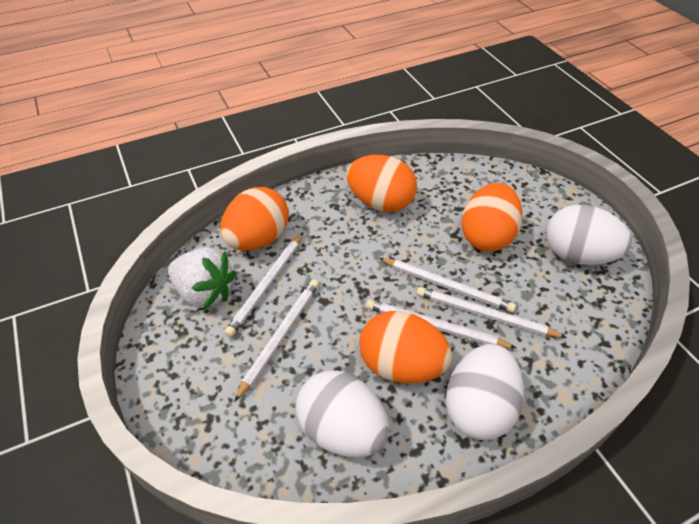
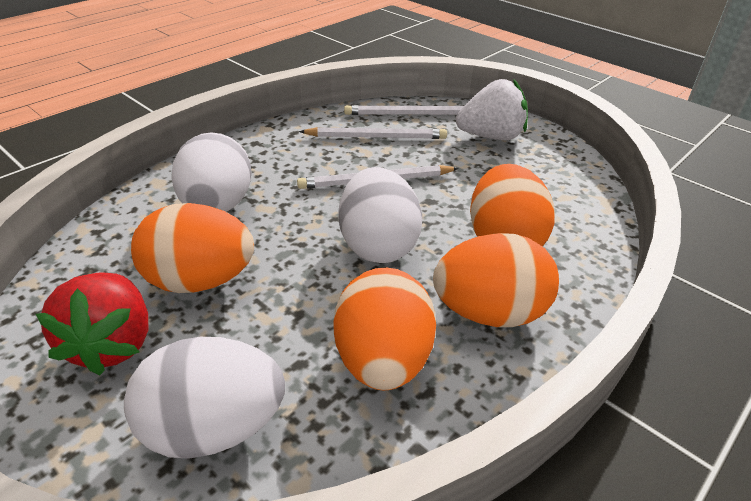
red strawberry: none = 0 -> [36,272,148,375] = 1
white pencil: [224,233,303,337] [234,279,319,402] [366,300,516,348] [379,258,516,313] [417,287,567,338] = 5 -> [297,165,459,189] [299,127,447,139] [344,105,464,115] = 3

